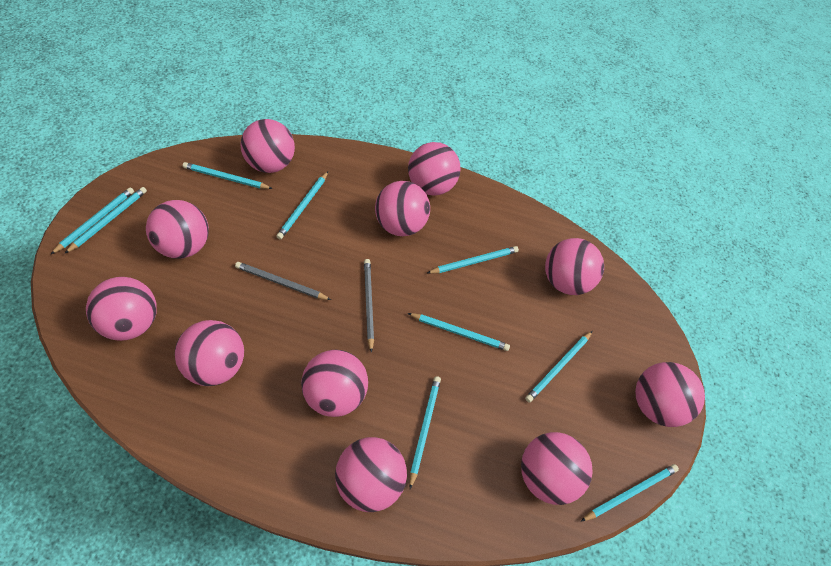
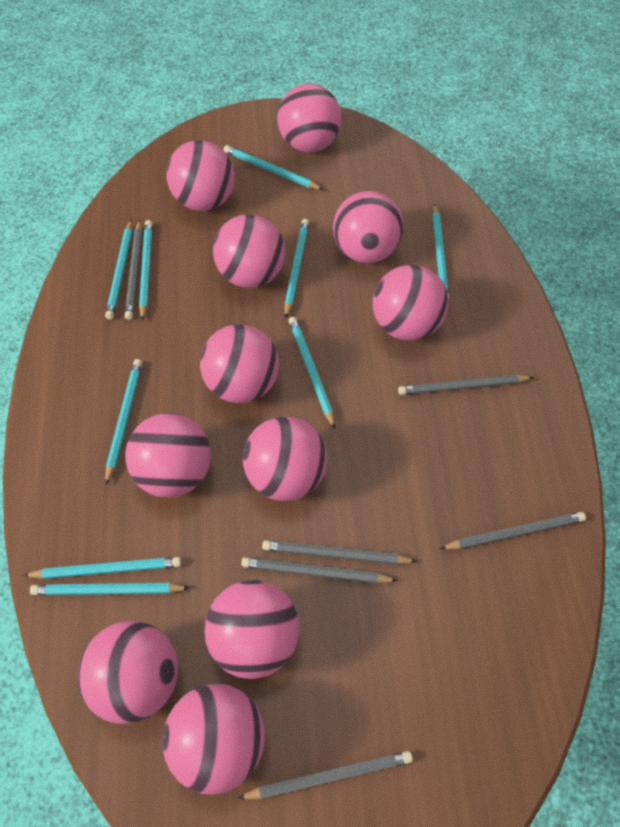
grey pencil: [235,262,331,300] [364,259,374,353] = 2 -> [125,220,142,320] [238,751,413,799] [241,557,398,583] [262,540,417,564] [398,374,534,395] [440,512,586,550] = 6

